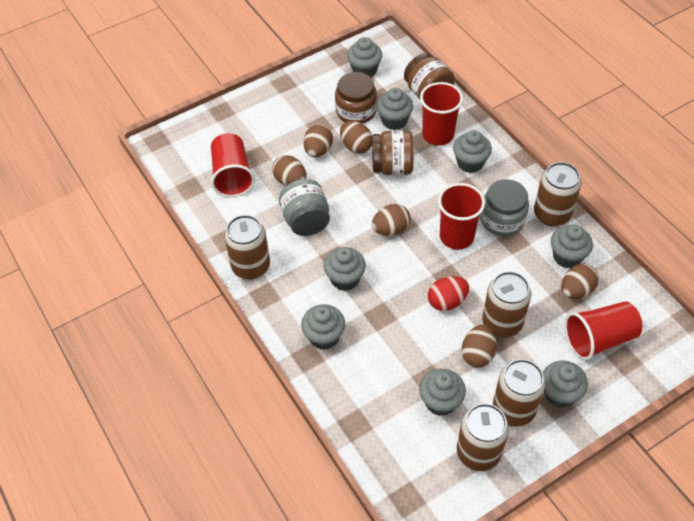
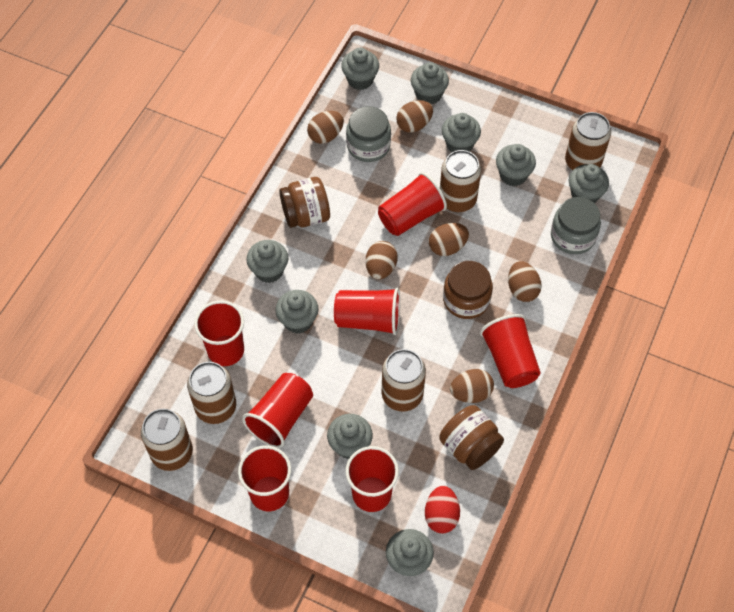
grey cupcake: [301,304,345,350] [324,247,366,291] [347,37,382,77] [376,88,414,130] [419,369,466,416] [453,130,492,173] [543,361,588,408] [551,224,593,268] = 8 -> [246,240,288,283] [275,290,318,334] [327,414,373,459] [341,48,379,90] [386,529,434,576] [411,62,449,105] [442,113,481,153] [496,144,536,186] [569,164,609,203] = 9
red cup: [211,133,255,197] [420,82,463,146] [438,183,485,249] [565,301,642,360] = 4 -> [194,300,244,366] [238,446,291,511] [242,373,313,448] [334,288,400,335] [345,446,399,512] [378,172,447,236] [480,314,541,388] = 7

